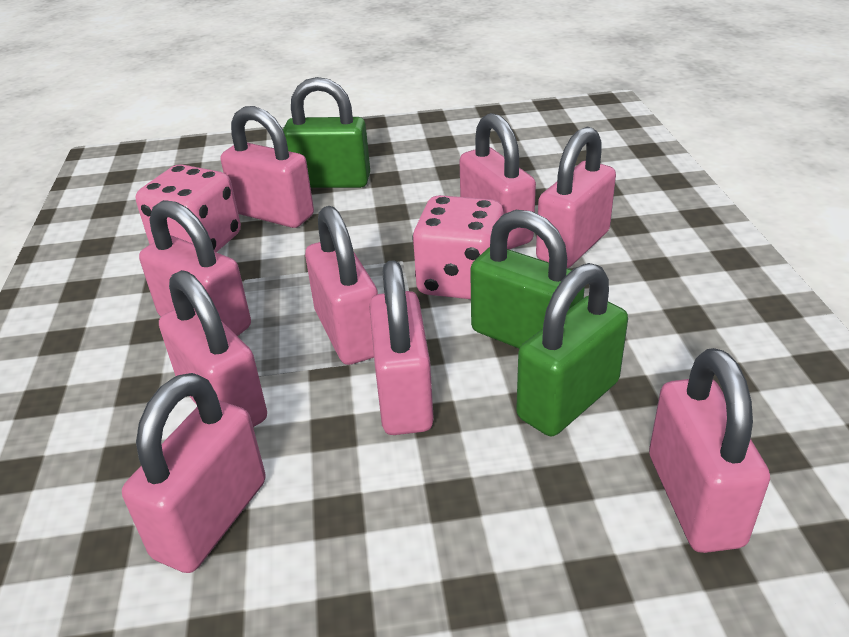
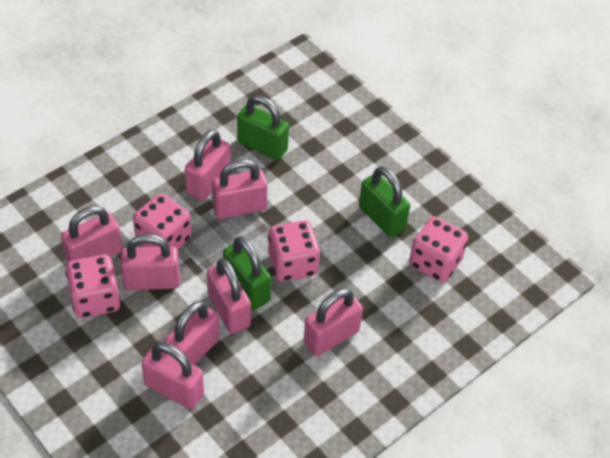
pink dice: [136,164,241,252] [412,195,504,299] = 2 -> [65,254,121,318] [133,193,192,250] [268,220,320,282] [409,216,468,282] = 4
pink padlock: [122,373,266,573] [139,200,251,336] [159,270,267,427] [221,106,314,228] [305,206,378,365] [369,260,434,435] [459,113,536,249] [536,127,616,268] [649,348,770,553] = 9 -> [61,206,122,262] [120,234,180,290] [141,342,204,409] [164,301,220,365] [185,129,231,201] [207,258,251,334] [212,159,268,219] [304,288,363,356] = 8

